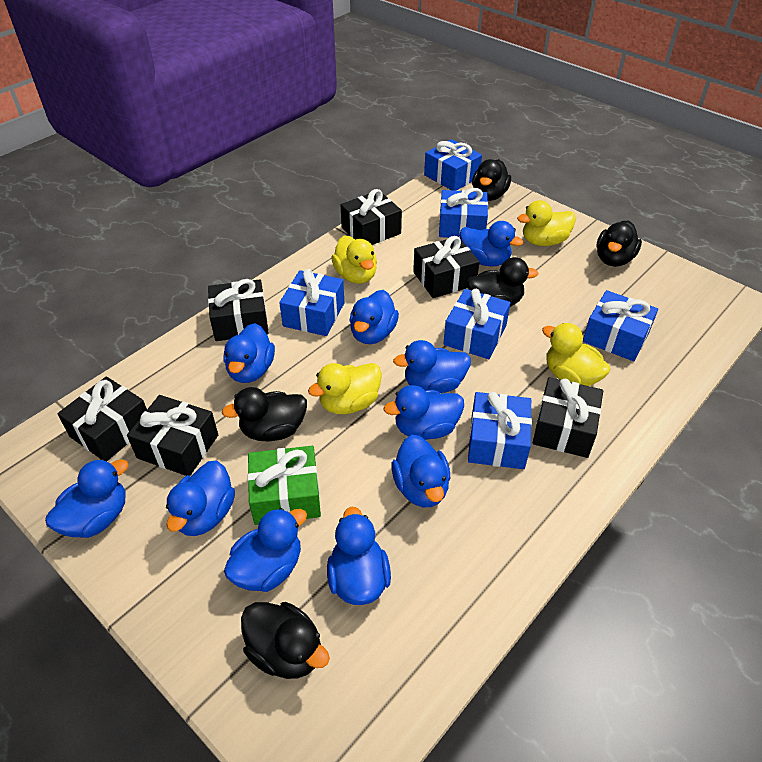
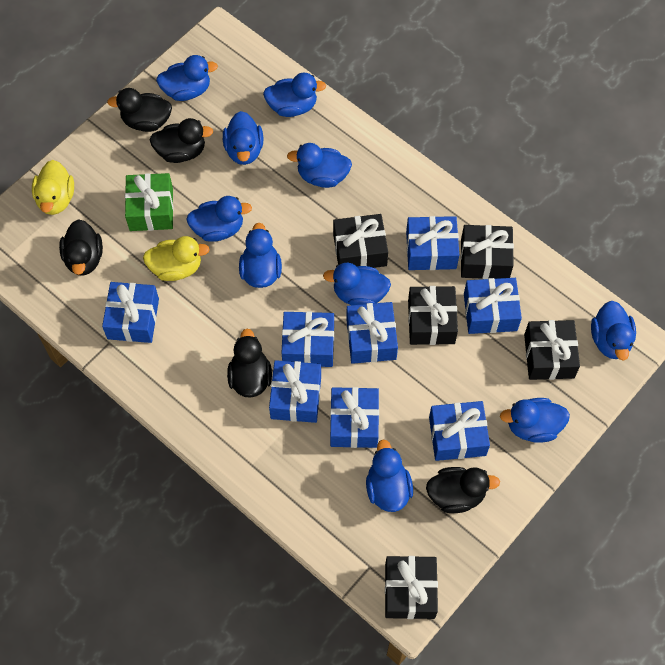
black gift: [57,376,147,461] [127,395,218,476] [208,279,269,341] [341,189,402,245] [413,236,479,298] [533,377,603,458] = 6 -> [333,214,388,268] [385,556,438,619] [408,286,458,345] [460,225,514,279] [524,320,580,380] = 5
blue gift: [279,269,344,336] [424,139,482,191] [439,188,488,238] [443,289,511,359] [468,392,532,469] [583,290,658,361] = 6 -> [102,282,159,343] [269,360,321,423] [281,312,334,367] [330,387,379,448] [346,302,398,364] [406,216,459,270] [429,401,490,461] [464,278,522,334] = 8
yellow duck: [308,363,382,414] [331,236,377,284] [517,200,576,246] [542,323,610,386] = 4 -> [32,160,74,215] [143,236,210,281] = 2

